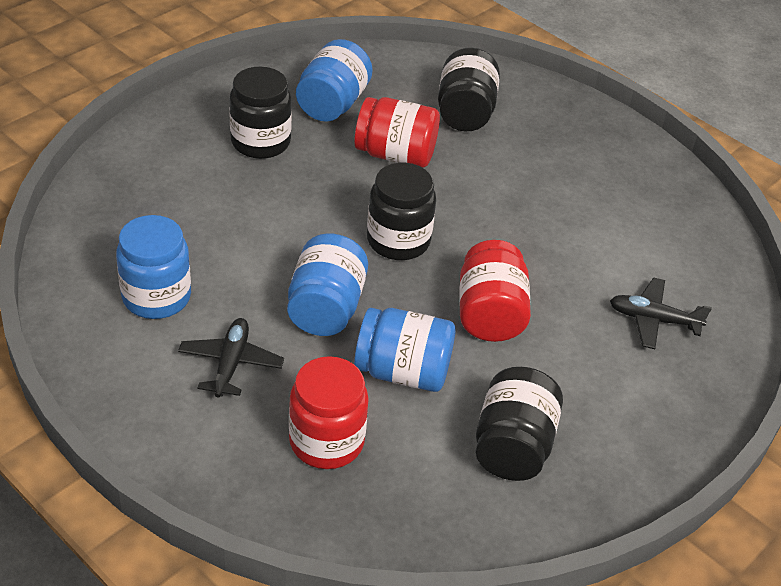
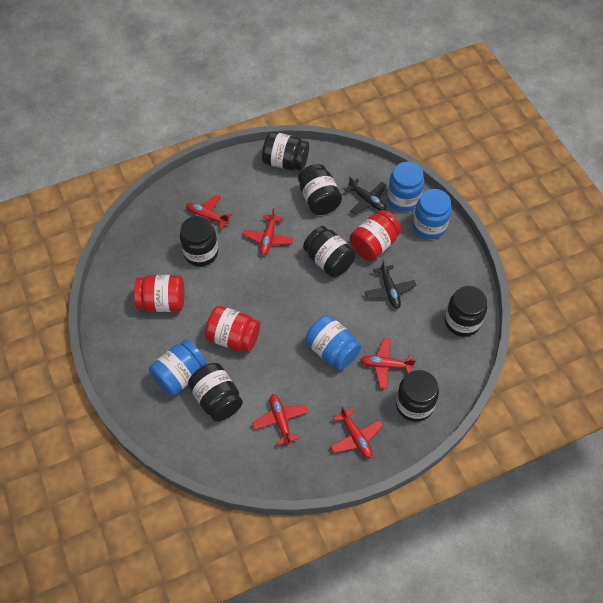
black jar: [229,67,292,159] [367,163,436,260] [438,48,500,131] [476,367,563,481] = 4 -> [180,216,218,267] [188,363,243,422] [262,131,309,171] [298,164,342,215] [303,226,356,277] [396,370,439,422] [445,285,487,337] = 7
red plane: none = 0 -> [186,195,232,229] [243,208,294,255] [252,394,308,446] [330,406,383,458] [360,338,416,389] = 5

